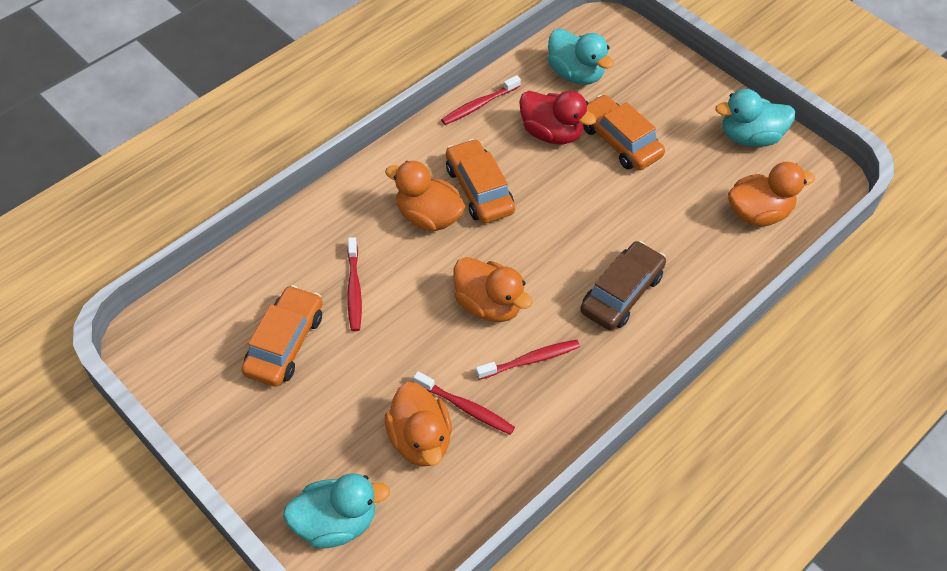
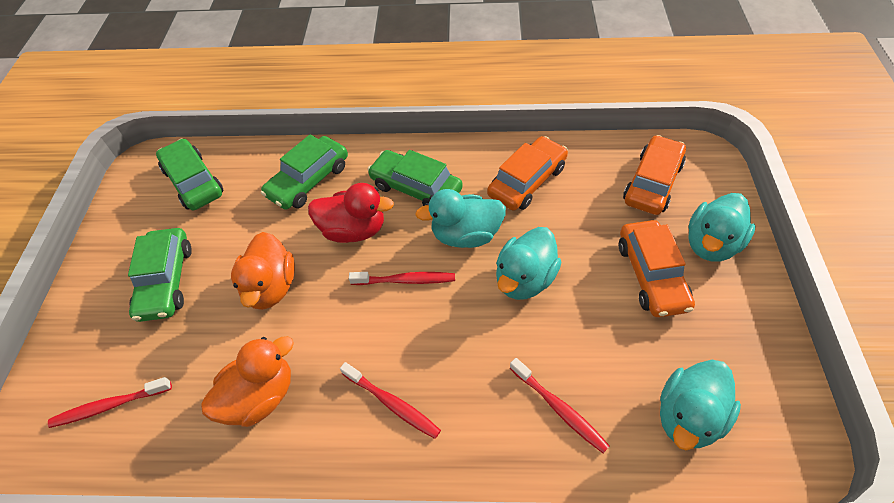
brown car: [580,241,666,330] = 1 -> none = 0
green car: none = 0 -> [128,228,192,322] [156,139,224,210] [261,134,348,210] [367,150,463,206] = 4
orange duck: [385,161,465,231] [385,382,452,467] [453,257,533,322] [728,162,815,227] = 4 -> [201,336,294,427] [231,232,295,310] = 2
turquoise duck: [283,473,390,549] [548,29,614,85] [715,89,795,147] = 3 -> [415,189,506,248] [496,227,562,300] [660,360,741,450] [688,193,756,261] = 4

